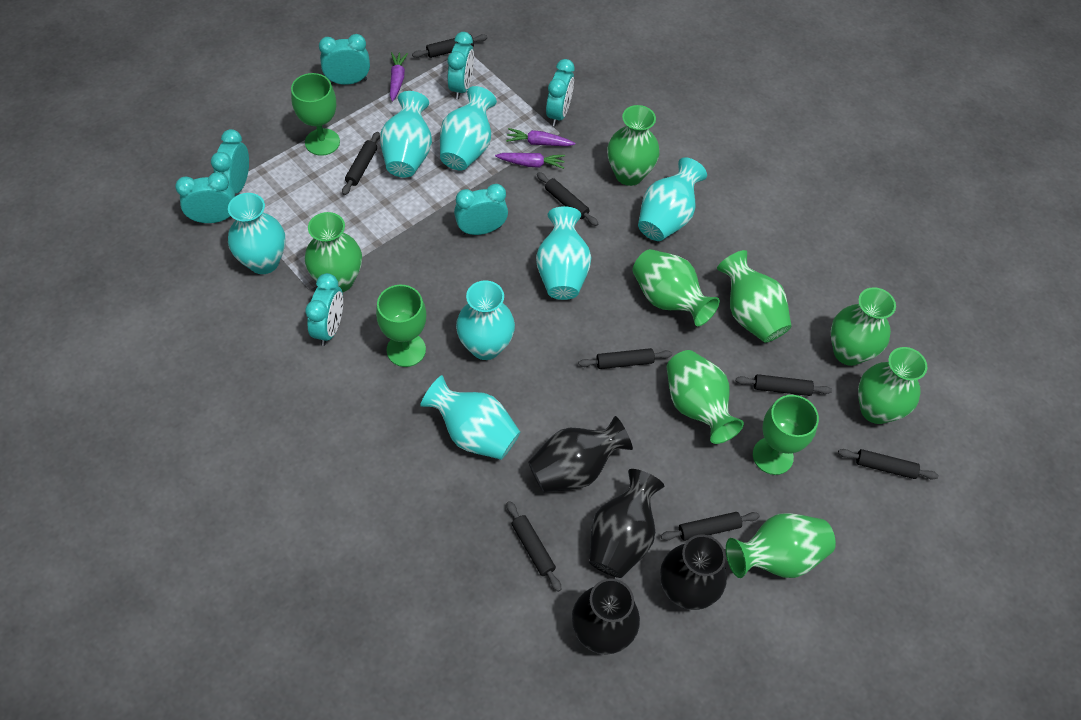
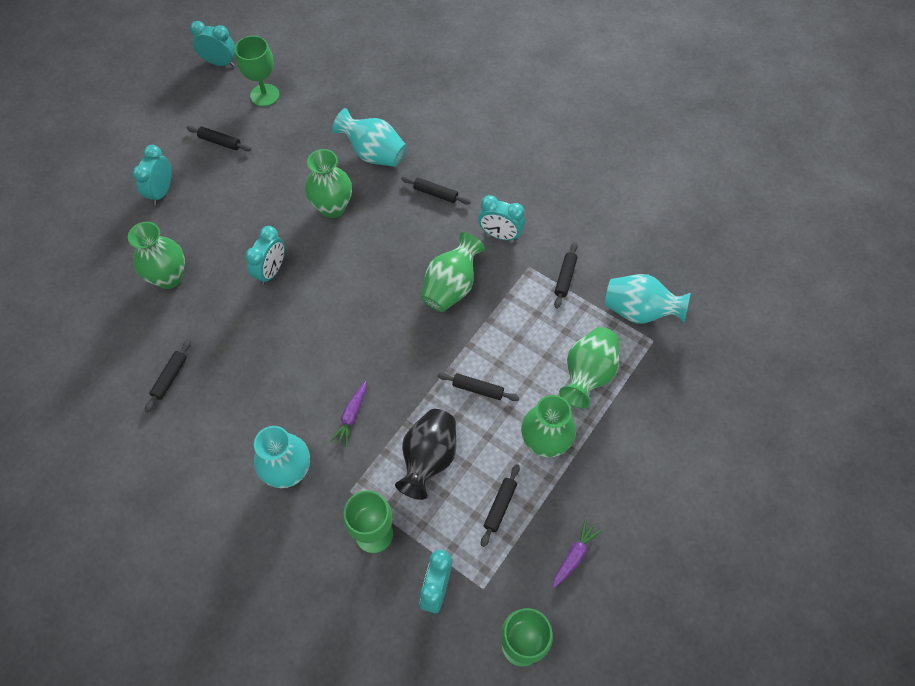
black rolling pin: [342,132,380,195] [412,34,488,58] [507,501,561,592] [537,172,599,226] [578,348,672,369] [661,512,760,541] [736,374,832,396] [838,449,938,479] = 8 -> [145,339,191,412] [187,126,251,151] [401,176,471,204] [438,372,519,401] [481,464,520,547] [554,242,578,309] = 6
black vase: [528,416,633,492] [572,578,640,655] [589,469,664,578] [660,535,727,610] = 4 -> [395,409,456,500] = 1
green vase: [305,212,362,292] [607,105,660,186] [633,249,720,326] [667,350,744,444] [717,250,792,343] [726,513,836,578] [831,287,896,366] [858,347,927,424] = 8 -> [128,222,185,289] [305,149,352,218] [421,232,485,312] [521,395,576,458] [559,327,619,408] = 5
purple carrot: [390,52,408,102] [495,153,565,169] [506,128,575,146] = 3 -> [330,381,366,447] [552,519,602,589] = 2
turquoise clock: [175,172,235,223] [211,129,249,194] [305,273,343,346] [319,34,370,85] [448,32,474,99] [454,184,508,235] [546,59,574,126] = 7 -> [133,145,171,205] [190,21,235,66] [245,226,285,285] [420,550,452,613] [478,195,525,241] = 5
turquoise vase: [228,193,285,274] [380,91,432,177] [420,375,520,460] [440,86,497,170] [456,280,515,360] [536,206,592,300] [638,157,707,241] = 7 -> [254,426,310,488] [332,108,407,167] [605,274,691,324] = 3

